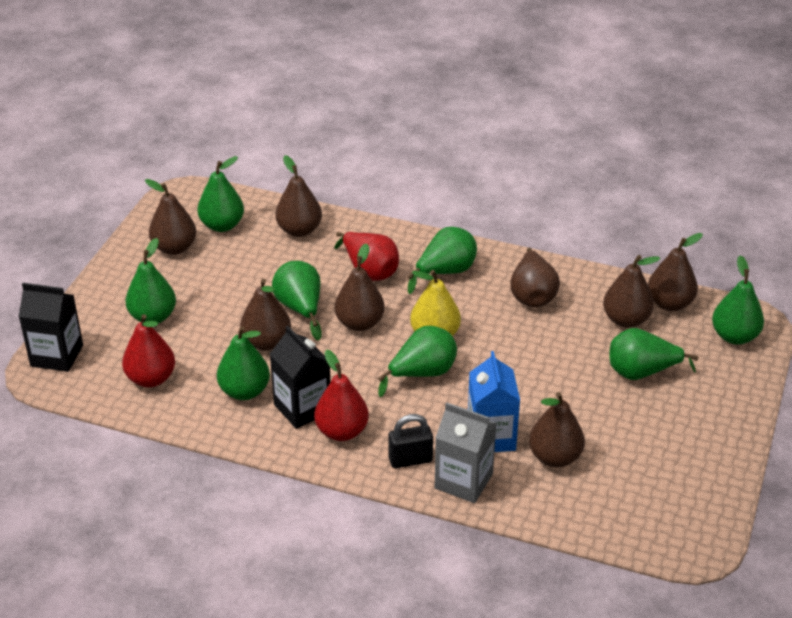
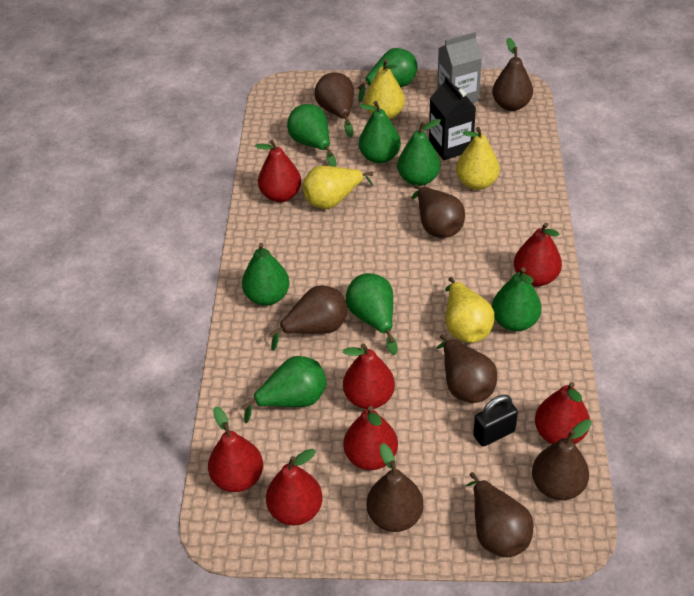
black carton: [18,283,83,372] [270,326,330,429] = 2 -> [429,76,476,160] = 1
blue carton: [468,351,520,452] = 1 -> none = 0
red pear: [122,314,175,387] [314,349,369,441] [334,232,399,281] = 3 -> [208,406,263,492] [255,140,301,202] [266,449,322,525] [343,344,395,409] [344,406,398,470] [514,222,562,286] [535,382,590,444] = 7
yellow pear: [410,270,461,336] = 1 -> [302,166,373,209] [365,59,405,119] [445,277,495,343] [456,127,500,190] = 4

